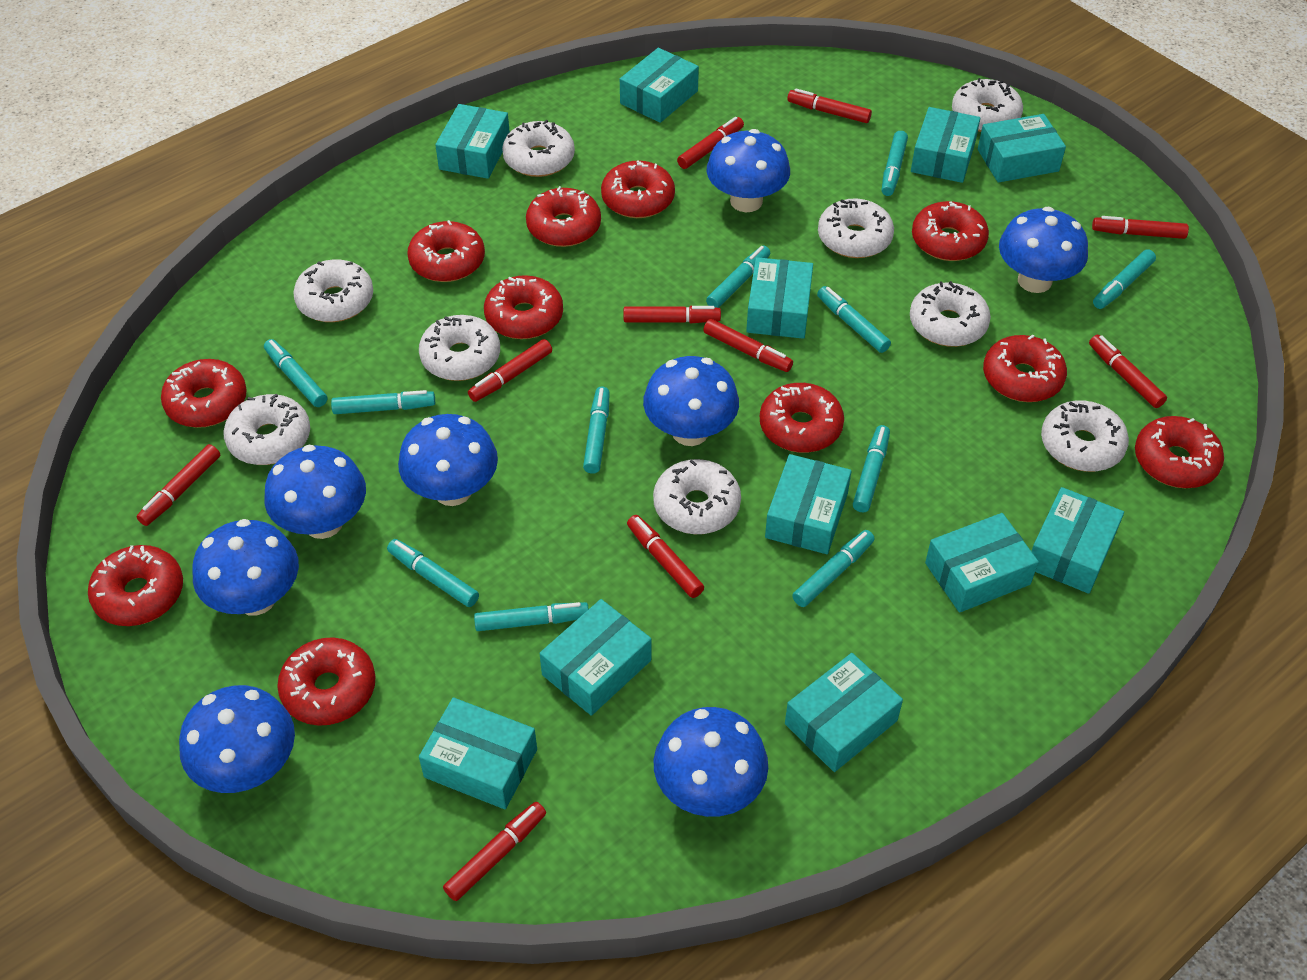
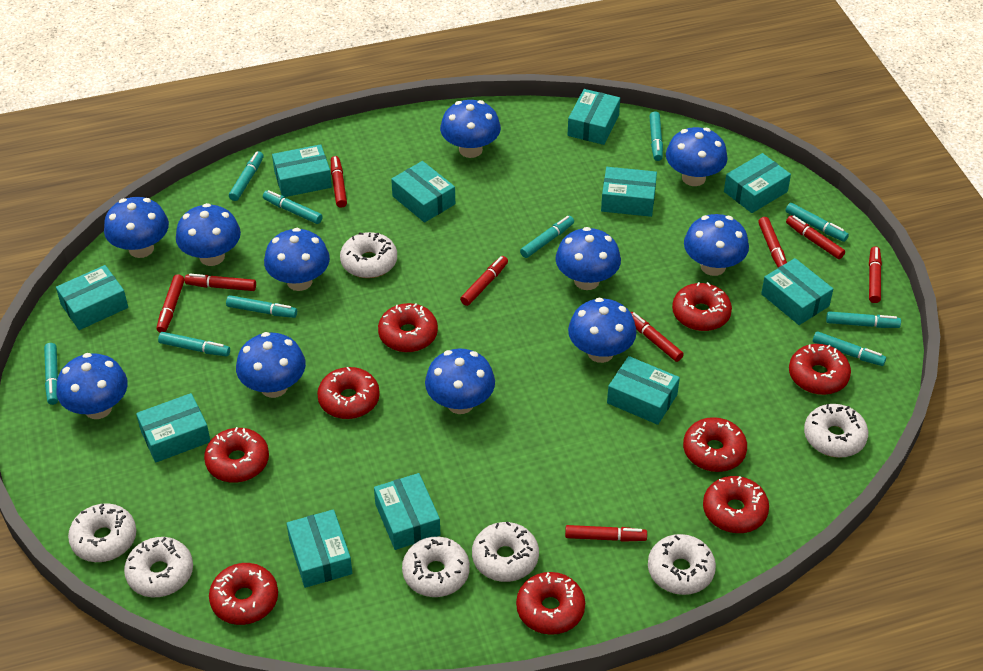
blue mushroom: [179,685,295,793] [192,519,299,616] [264,445,366,539] [398,414,498,506] [643,356,739,446] [654,707,768,817] [706,129,790,212] [999,207,1088,293] = 8 -> [57,353,128,419] [104,197,169,258] [176,203,241,266] [236,332,306,398] [264,228,330,291] [425,348,495,414] [440,100,501,158] [555,227,621,290] [568,298,637,363] [666,127,728,186] [684,214,749,276] = 11
red donut: [88,545,183,626] [161,359,247,428] [277,637,376,726] [407,220,485,282] [484,275,563,339] [526,186,601,247] [601,160,675,218] [760,383,844,453] [912,201,989,261] [983,335,1067,402] [1135,416,1224,488] = 11 -> [204,427,269,483] [209,563,278,625] [317,367,380,419] [378,303,438,352] [516,572,585,635] [672,282,732,331] [683,417,747,472] [703,476,769,533] [789,344,851,395] = 9
red marker: [136,444,220,526] [443,802,546,901] [468,339,552,402] [623,306,721,323] [627,515,704,598] [677,117,744,169] [703,319,793,372] [787,89,872,123] [1089,335,1167,408] [1092,216,1189,239] = 10 -> [156,274,185,333] [185,274,256,291] [331,156,347,208] [460,256,508,306] [565,525,647,542] [630,312,684,362] [758,217,787,268] [786,215,845,259] [869,246,882,303] = 9
turquoise marker: [264,339,327,407] [331,390,435,414] [387,539,479,607] [474,602,589,631] [583,386,610,474] [706,246,770,308] [792,530,875,607] [817,286,891,353] [853,425,890,512] [882,131,908,196] [1093,249,1156,309] = 11 -> [44,343,58,405] [158,332,230,356] [226,295,297,318] [229,151,264,201] [263,190,323,224] [520,216,574,258] [649,111,663,161] [785,203,849,242] [813,331,886,366] [826,311,901,328] = 10
white donut: [223,394,310,465] [293,259,373,322] [419,315,500,381] [502,120,575,177] [653,459,741,534] [818,199,894,258] [910,281,991,347] [952,78,1023,132] [1041,400,1129,472] = 9 -> [68,503,136,562] [124,537,193,597] [340,232,397,278] [402,537,470,597] [472,521,539,582] [648,534,716,595] [804,404,868,458] = 7

